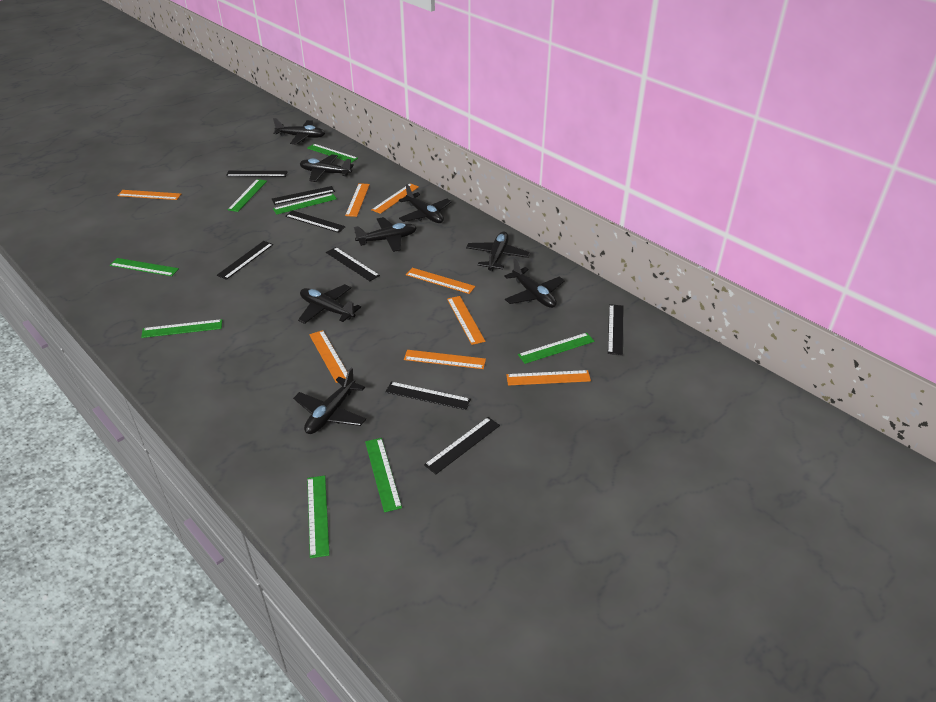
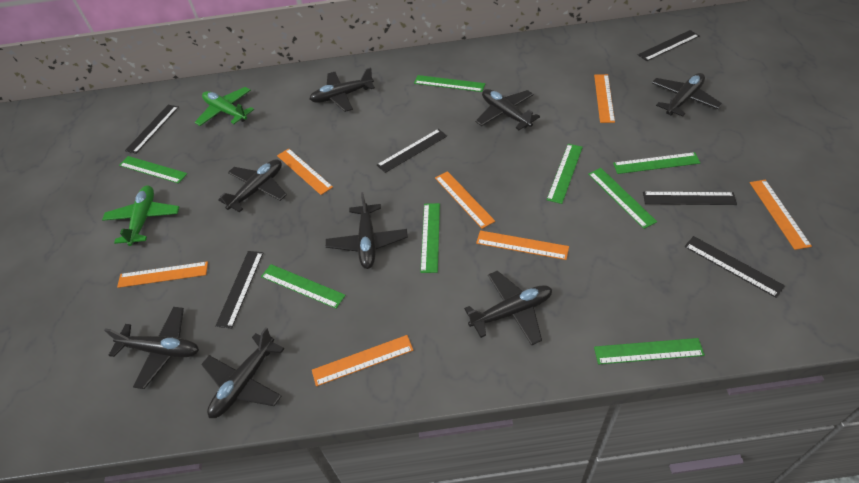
black ruler: [217,241,273,280] [226,171,288,177] [272,186,335,205] [285,210,346,233] [326,247,380,281] [385,382,471,410] [424,417,500,474] [608,304,623,355] = 8 -> [125,105,179,154] [215,251,263,329] [377,129,447,173] [638,30,699,61] [643,192,737,205] [684,236,785,298] = 6
green plane: none = 0 -> [102,185,179,246] [195,87,254,126] = 2
orange ruler: [117,190,181,200] [309,330,347,383] [345,183,370,217] [371,183,419,214] [404,350,486,369] [406,268,475,294] [447,296,485,345] [506,370,591,386] = 8 -> [117,261,208,288] [277,148,333,195] [312,335,413,387] [435,171,495,229] [476,230,569,260] [594,74,615,123] [750,180,812,250] = 7

